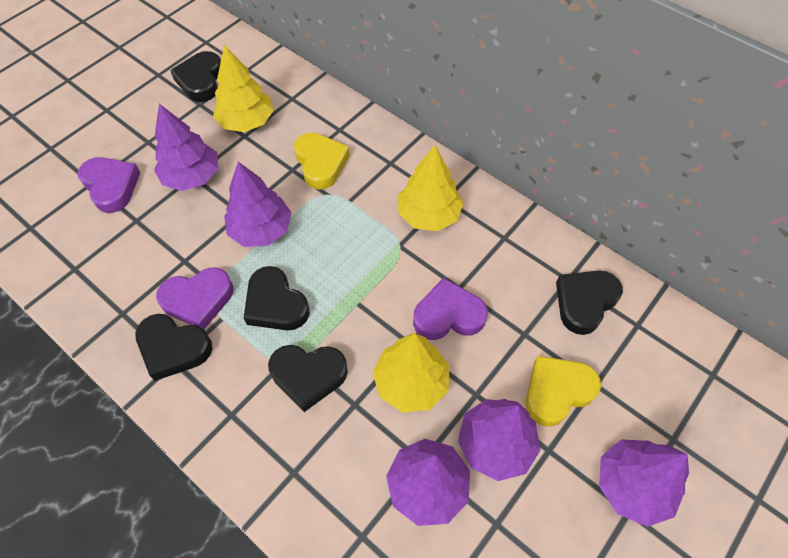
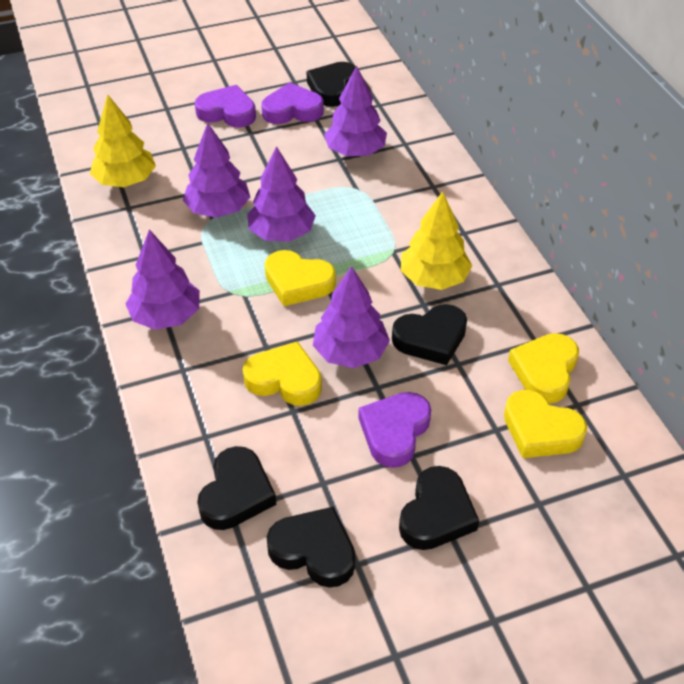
yellow heart: [294,133,350,190] [526,356,601,427] = 2 -> [242,341,322,406] [265,250,336,306] [504,390,587,458] [508,333,579,404] = 4
yellow tree: [213,45,274,132] [373,333,450,412] [398,145,463,231] = 3 -> [90,94,156,187] [401,191,472,290] = 2

